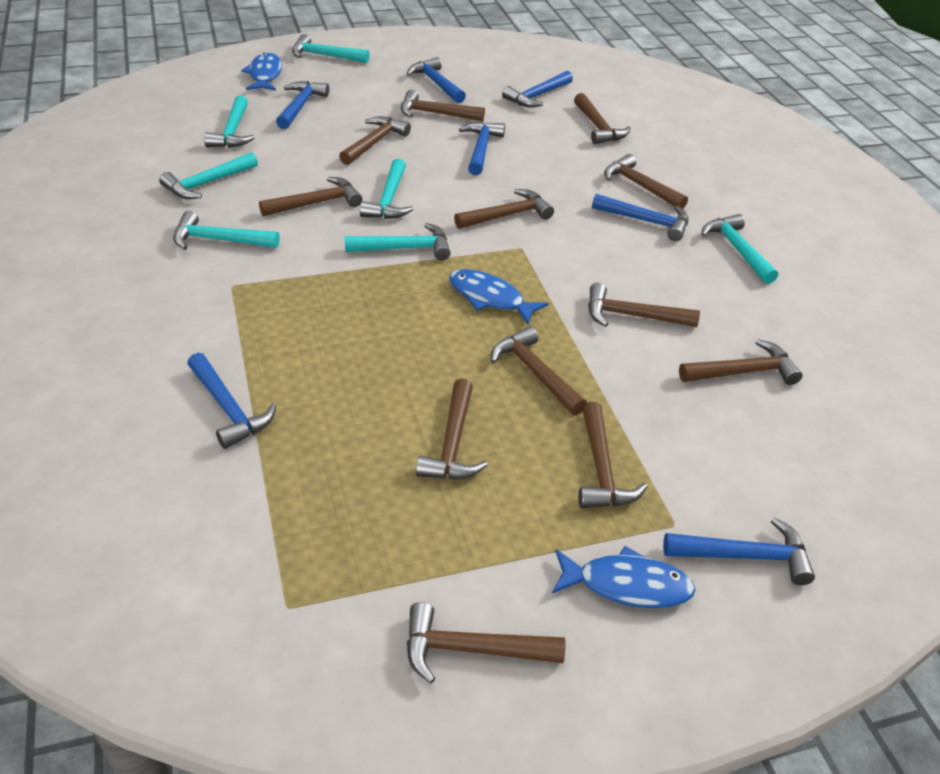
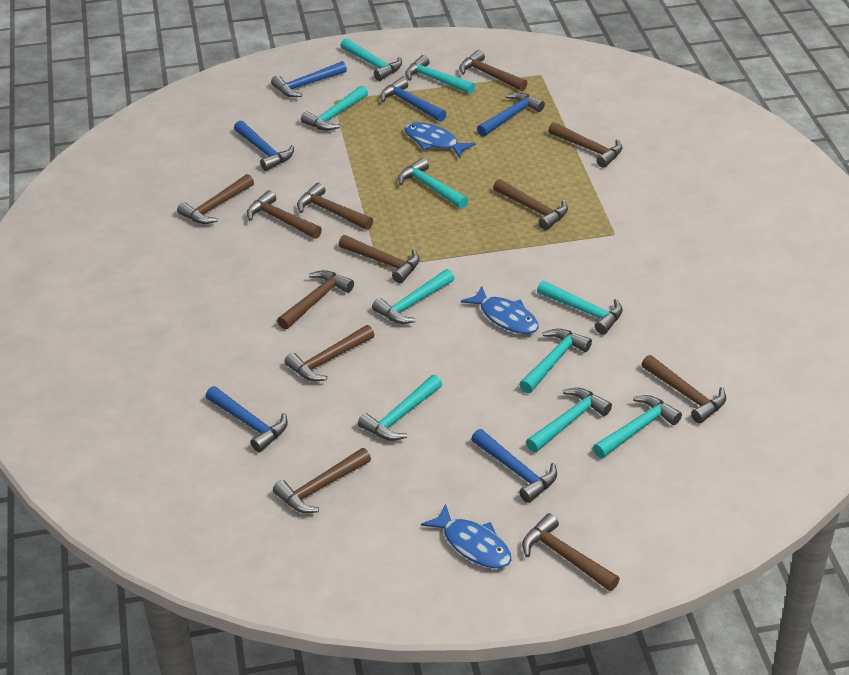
blue hammer: [187,353,276,449] [276,81,329,129] [407,57,466,103] [459,121,505,175] [502,71,573,107] [592,194,689,241] [663,518,815,585] = 7 -> [206,386,288,452] [234,120,294,171] [271,61,347,97] [380,77,447,122] [471,429,557,503] [477,92,545,137] = 6
turquoise hammer: [159,152,258,199] [173,211,279,250] [204,95,255,148] [292,34,370,63] [344,223,451,261] [360,159,414,219] [701,214,778,284] = 7 -> [301,86,368,131] [340,38,402,81] [358,375,442,441] [372,269,454,324] [398,158,468,209] [405,55,475,94] [519,329,592,393] [526,388,612,452] [537,281,623,335] [593,395,682,458] = 10

